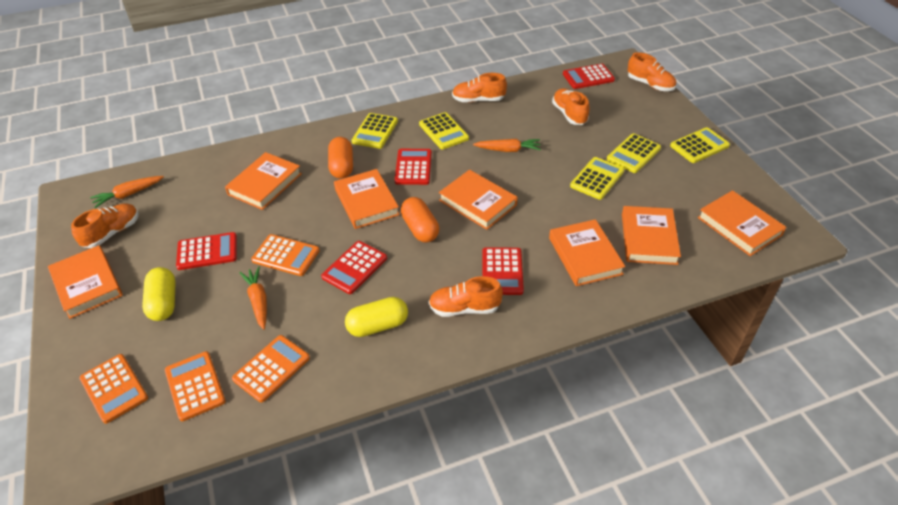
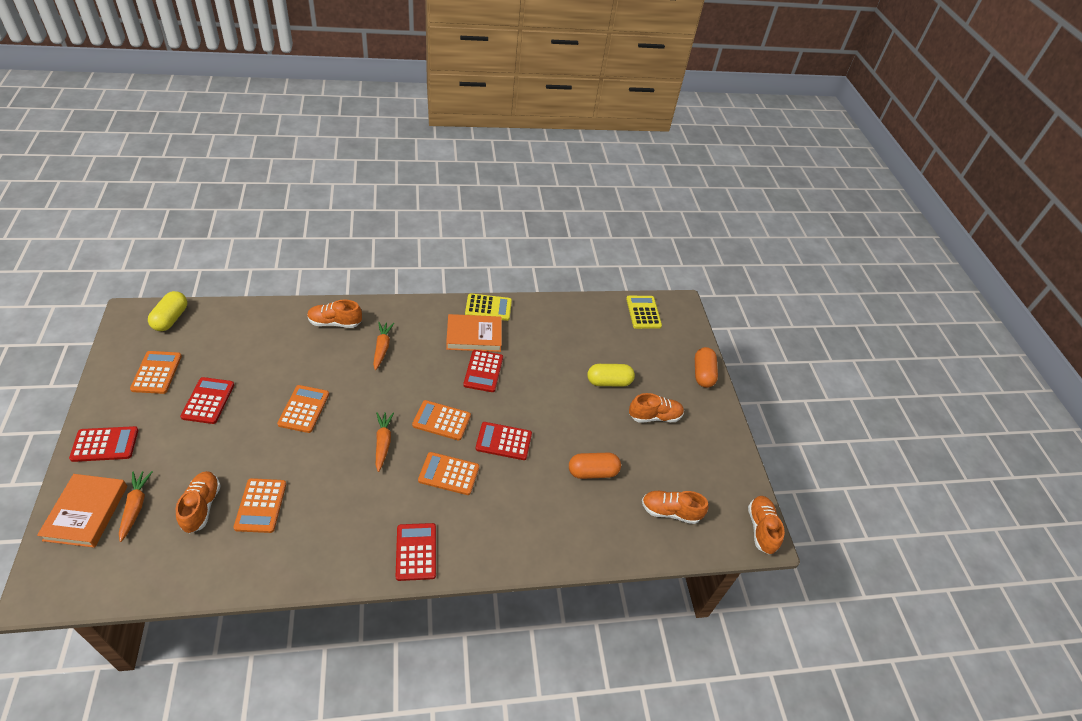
orange book: [48,245,123,319] [225,152,302,210] [334,169,400,229] [439,170,518,230] [549,219,625,286] [622,206,681,265] [698,190,786,256] = 7 -> [37,474,127,548] [446,314,502,352] = 2
orange calculator: [80,354,148,424] [165,351,226,421] [232,335,310,403] [251,234,320,276] = 4 -> [130,351,182,394] [233,478,286,533] [277,385,329,433] [412,400,471,440] [418,452,479,495] = 5
yellow calculator: [352,113,398,149] [419,112,469,149] [570,157,624,200] [607,133,661,173] [670,127,730,163] = 5 -> [465,293,512,321] [626,296,662,329] = 2

